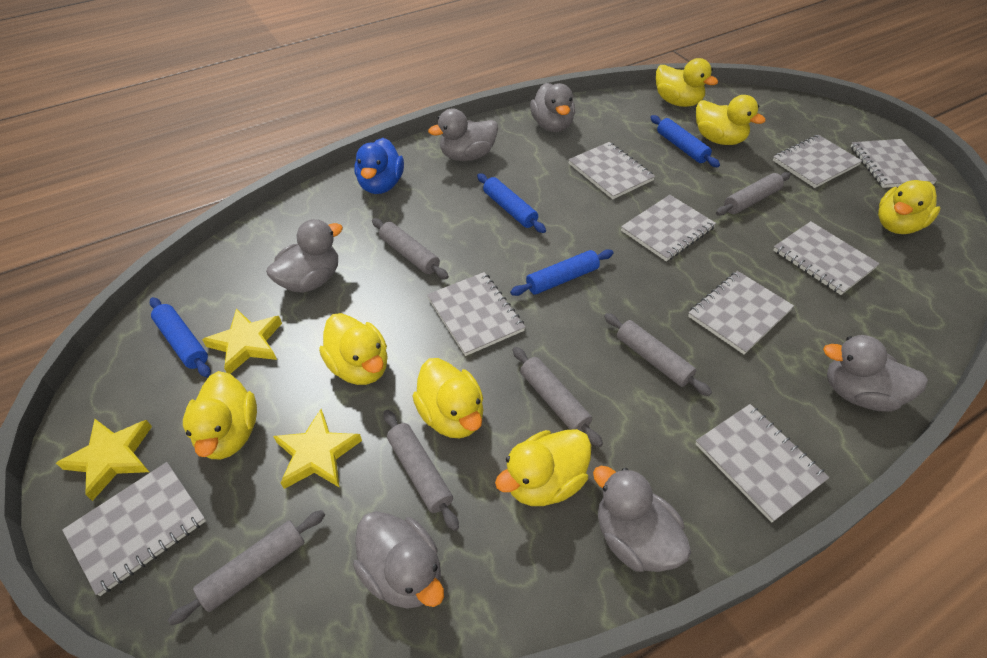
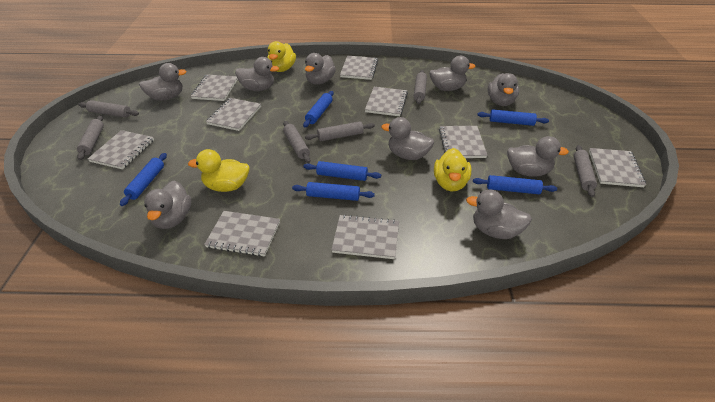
blue duck: [354,138,404,194] = 1 -> none = 0
blue rolling pin: [150,297,211,377] [477,173,546,233] [510,249,614,296] [650,115,720,167] = 4 -> [120,153,167,206] [292,182,375,201] [303,91,334,127] [303,161,381,181] [473,175,557,194] [478,109,549,126] = 6
grey duck: [266,219,343,293] [353,511,444,609] [428,109,498,161] [530,83,575,132] [593,466,691,572] [823,335,928,412] = 6 -> [139,63,187,101] [144,181,191,229] [235,57,279,91] [305,53,336,85] [381,117,434,160] [430,56,476,91] [466,190,532,239] [488,73,519,106] [507,136,569,177] = 9
yellow duck: [183,371,257,459] [319,313,388,385] [413,358,483,438] [495,429,591,506] [656,58,718,107] [696,95,766,145] [878,180,940,234] = 7 -> [188,149,250,192] [267,41,296,72] [434,148,471,191] = 3
yellow star: [56,419,152,501] [202,308,282,374] [273,409,362,489] = 3 -> none = 0

